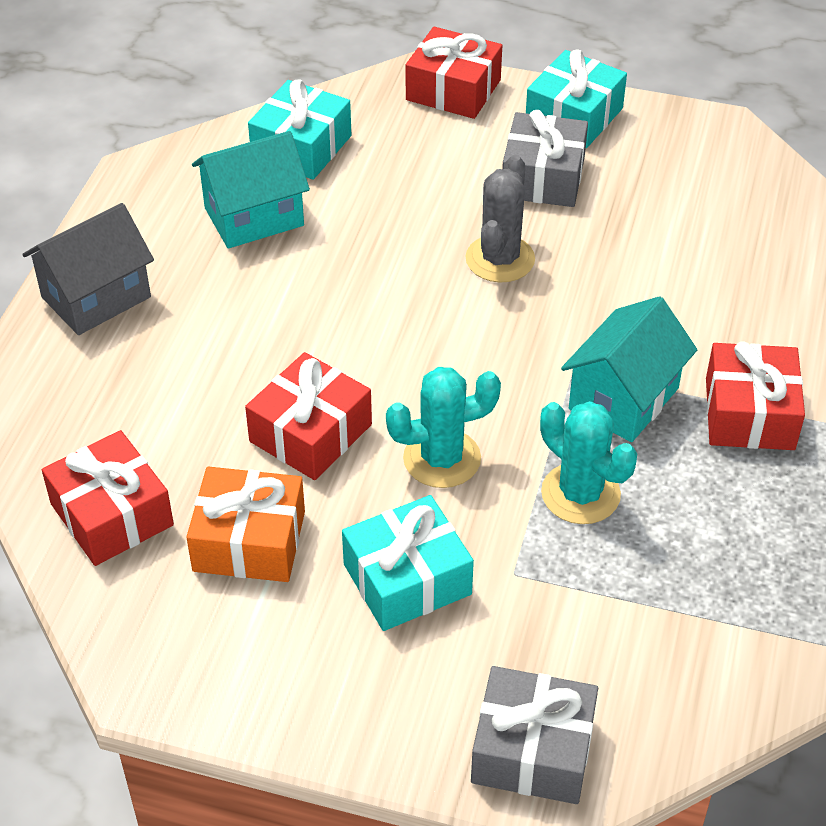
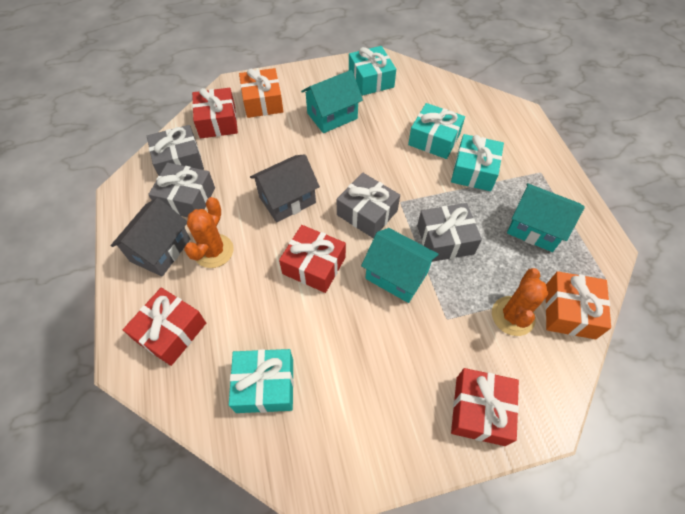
grey cactus: [465,155,535,283] = 1 -> none = 0
grey gift: [471,666,598,804] [502,110,588,207] = 2 -> [147,125,204,176] [148,163,215,217] [337,173,400,238] [417,203,482,262] = 4
grey house: [22,203,154,335] = 1 -> [111,198,190,276] [250,154,320,222] = 2
orange cactus: none = 0 -> [184,197,234,268] [492,268,548,336] = 2
orange gift: [186,466,305,582] = 1 -> [239,68,283,118] [545,271,611,339] = 2
turquoise cactus: [386,367,501,488] [540,401,638,524] = 2 -> none = 0
turquoise gift: [248,79,351,180] [342,495,474,631] [526,49,627,148] = 3 -> [229,349,294,413] [349,46,396,96] [408,103,465,159] [451,134,504,191] = 4
turquoise house: [192,131,310,249] [561,296,697,442] = 2 -> [301,70,363,133] [361,228,439,303] [507,183,585,252] = 3

